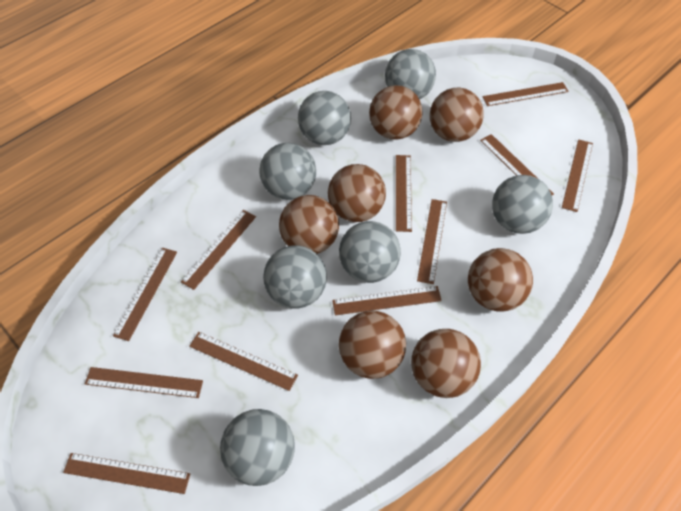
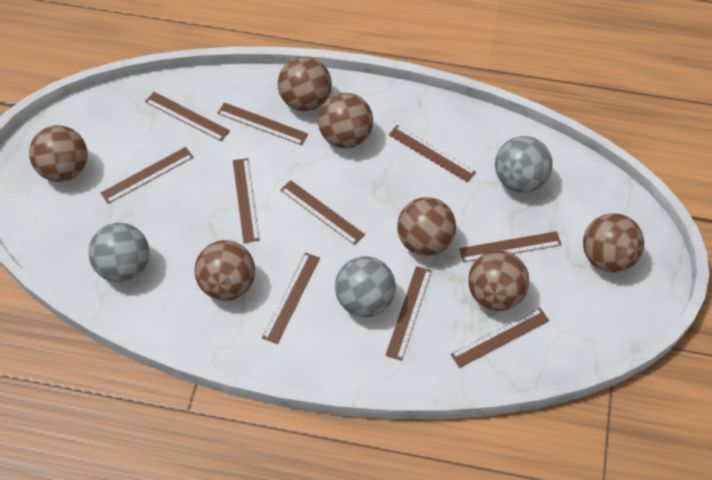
brown ruler: [63,453,190,494] [85,367,203,398] [113,248,177,341] [181,210,256,290] [189,332,298,391] [332,286,442,315] [396,155,412,232] [417,199,447,284] [480,134,554,195] [483,82,569,106] [562,139,593,212] = 11 -> [101,147,193,204] [145,92,230,141] [217,103,308,145] [233,158,260,243] [262,252,320,344] [280,180,365,245] [385,266,432,361] [389,125,476,182] [451,308,549,368] [459,231,562,263] = 10
grey ball: [220,409,295,486] [259,143,316,200] [263,245,327,309] [298,91,351,145] [339,221,401,283] [385,49,436,99] [492,175,553,234] = 7 -> [88,223,149,282] [335,256,396,317] [495,136,552,193] = 3

